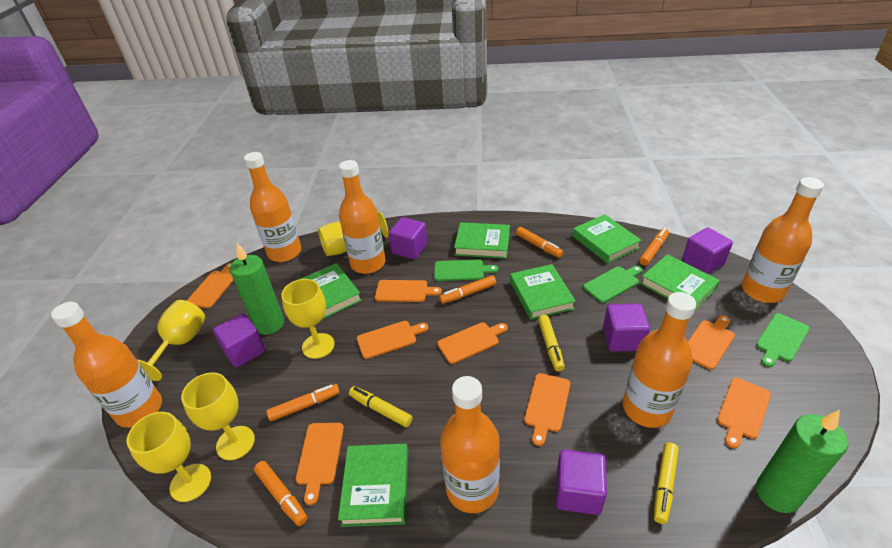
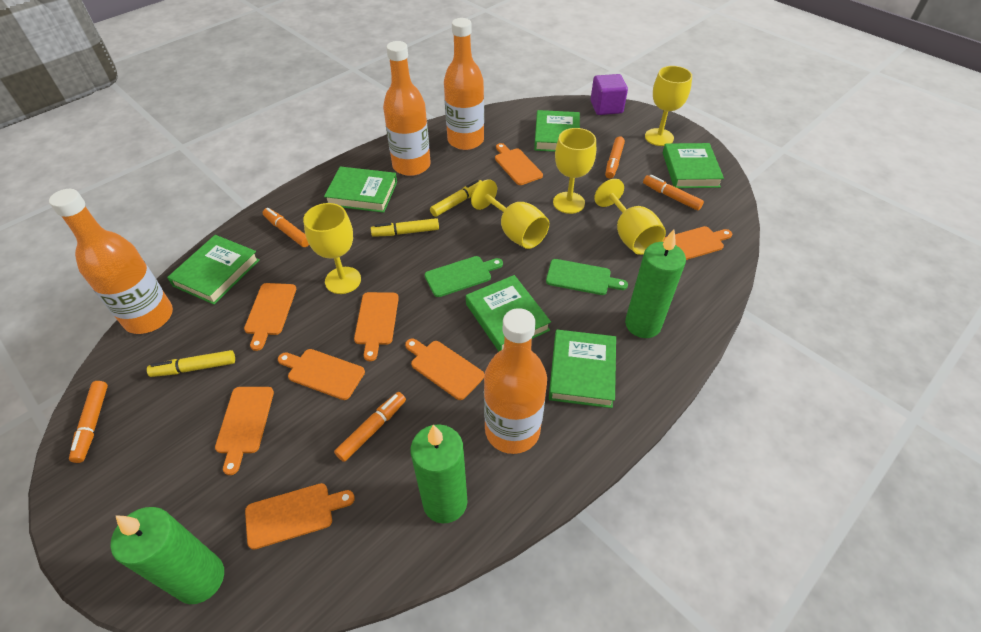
green candle: [230,243,284,335] [756,410,848,513] = 2 -> [110,507,224,604] [411,424,467,523] [625,229,686,338] = 3
green cutting board: [434,259,498,281] [583,266,643,303] [756,313,810,367] = 3 -> [425,256,503,297] [546,259,628,295] = 2
orange bottle: [51,302,162,428] [244,152,301,262] [339,160,386,274] [440,376,500,513] [623,292,696,428] [742,177,824,303] = 6 -> [49,189,173,334] [383,41,431,176] [444,18,484,150] [484,308,547,454] = 4
purple cube: [213,313,266,368] [389,217,428,259] [556,449,607,515] [603,303,650,352] [682,227,733,274] = 5 -> [591,74,628,115] = 1

